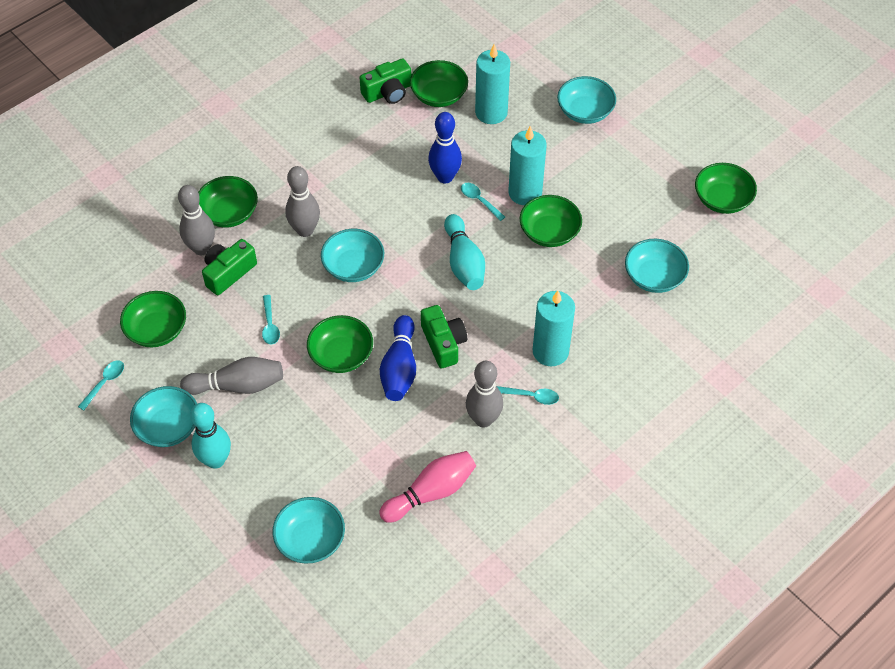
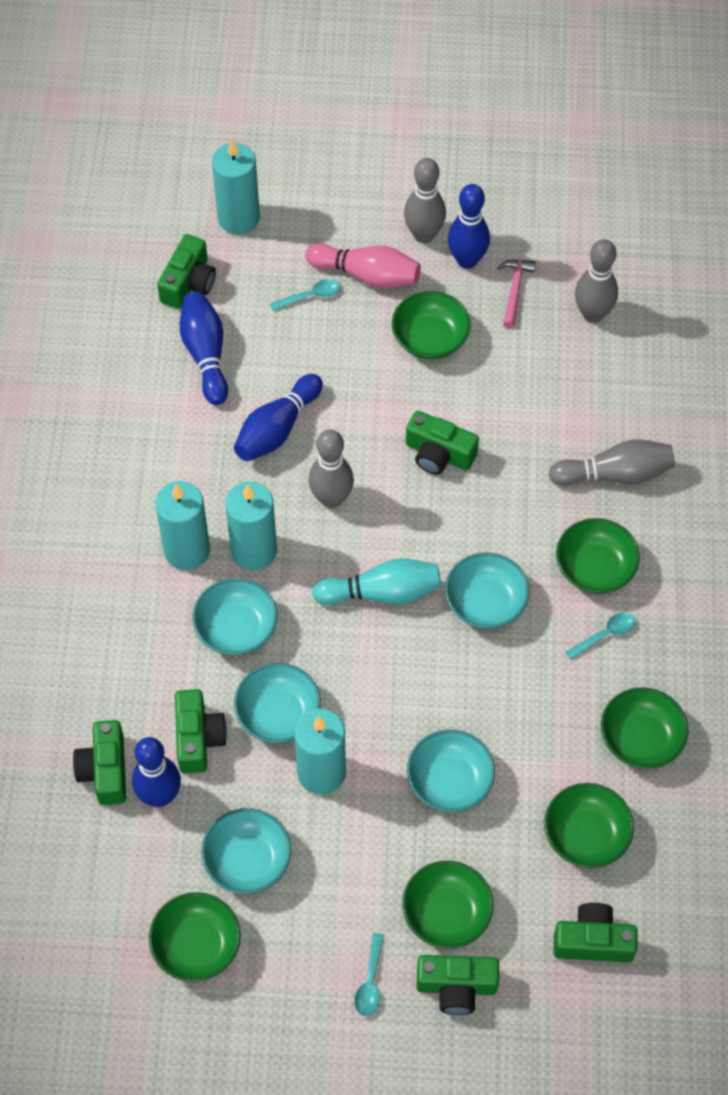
blue bowling pin: [380,315,416,401] [428,112,462,184] = 2 -> [132,737,181,807] [180,292,228,405] [234,374,323,461] [448,184,490,269] = 4
green camera: [202,239,257,295] [360,58,411,104] [421,305,467,368] = 3 -> [73,720,126,805] [157,234,216,309] [175,689,227,774] [406,411,479,475] [417,955,499,1015] [554,903,638,962] = 6
pink hammer: none = 0 -> [497,260,536,329] = 1
turquoise bowling pin: [190,403,231,469] [444,214,485,290] = 2 -> [312,558,441,605] = 1
turquoise candle: [475,44,510,124] [508,126,547,205] [533,291,575,366] = 3 -> [155,481,210,570] [212,140,260,235] [225,481,277,571] [294,709,346,795] = 4
turquoise spoon: [78,360,124,410] [262,295,280,344] [461,183,505,221] [497,386,559,405] = 4 -> [270,279,340,311] [355,933,384,1016] [565,612,635,660] = 3

